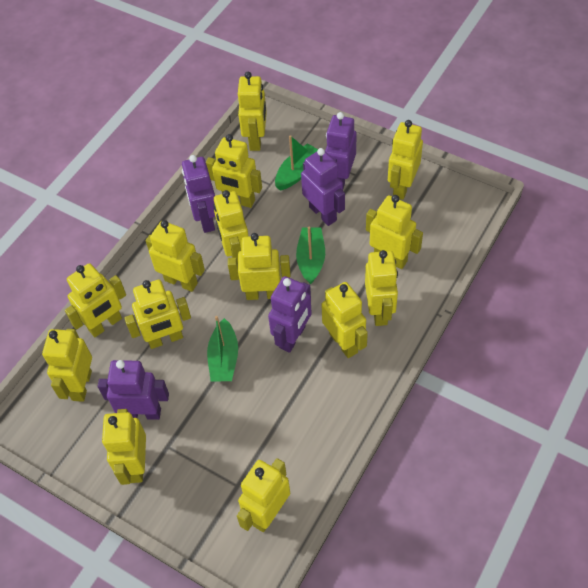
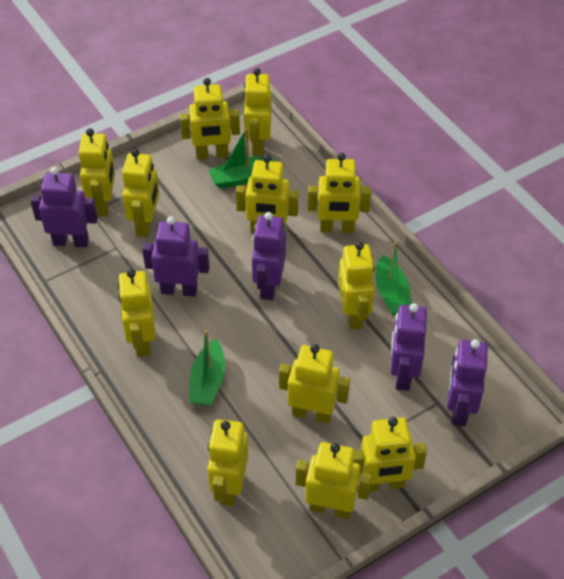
yellow robot: [42,329,92,402] [65,263,126,337] [102,409,146,485] [124,280,191,349] [146,220,205,292] [206,134,262,208] [213,190,249,263] [228,233,291,300] [237,458,290,532] [238,72,267,151] [321,282,368,358] [365,250,398,326] [366,195,423,269] [388,120,423,200] = 14 -> [78,128,115,216] [118,269,156,357] [122,149,160,237] [180,78,240,160] [207,419,248,506] [236,155,299,233] [243,68,271,156] [279,344,350,424] [296,442,372,519] [308,153,371,233] [338,241,375,330] [353,417,427,492] = 12

